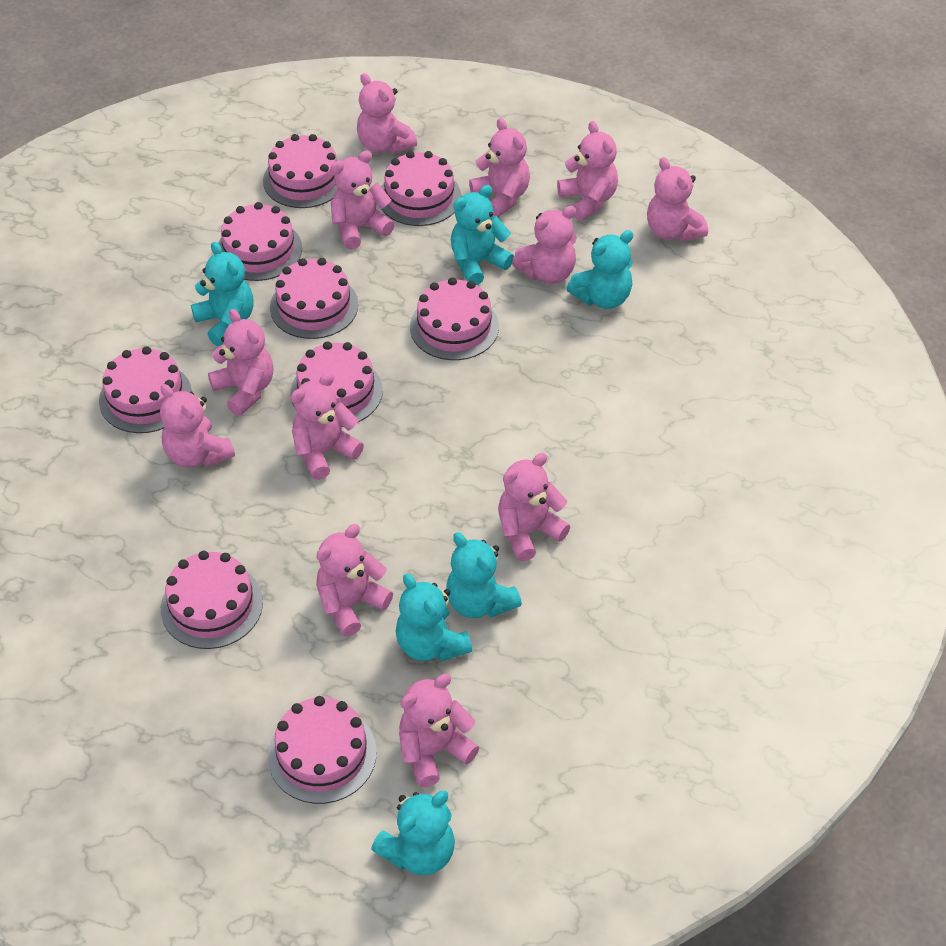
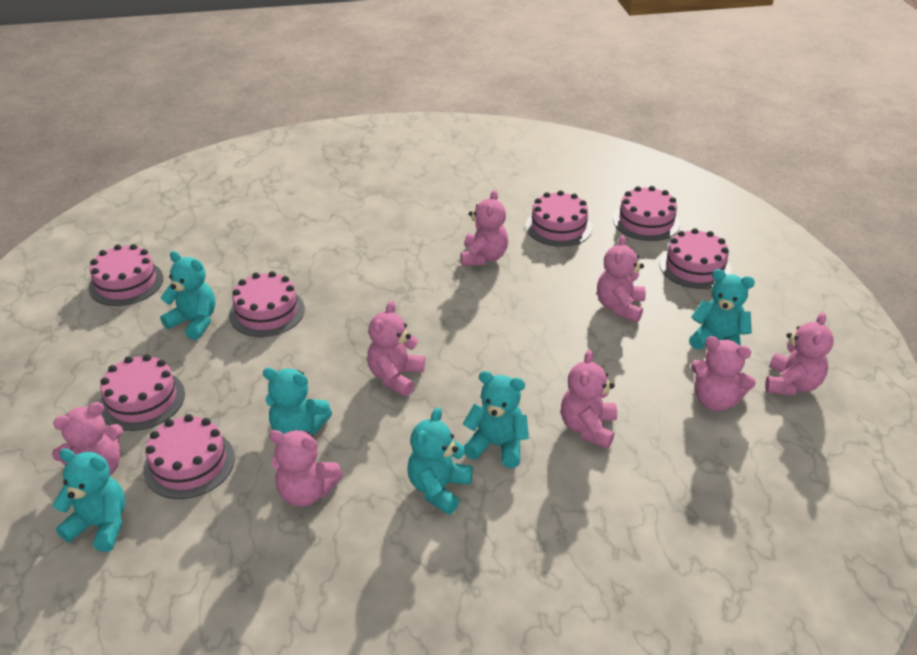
pink cake: [99,346,192,433] [161,551,263,649] [218,202,302,281] [263,134,338,208] [268,696,377,804] [270,258,358,339] [290,341,383,427] [381,151,461,226] [410,277,499,360] = 9 -> [89,244,163,306] [100,354,185,431] [143,414,235,499] [229,271,305,337] [526,190,592,247] [613,186,680,241] [659,228,731,289] = 7
pink teddy bear: [160,384,235,468] [208,309,274,416] [291,373,364,480] [316,524,393,636] [330,150,394,249] [357,73,417,154] [399,674,479,787] [469,118,530,217] [498,453,570,562] [512,206,577,284] [557,121,618,221] [647,157,708,242] = 12 -> [52,402,123,476] [269,430,343,507] [367,301,425,396] [461,190,508,266] [561,350,617,449] [597,235,646,322] [691,336,756,411] [765,312,834,395] = 8

